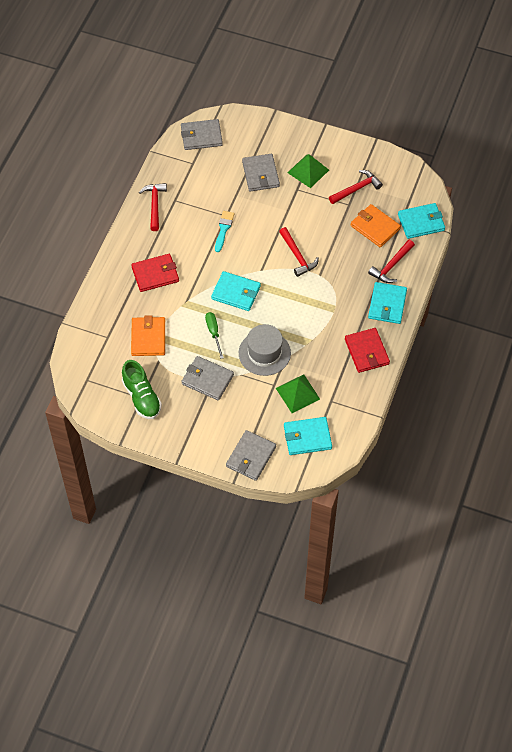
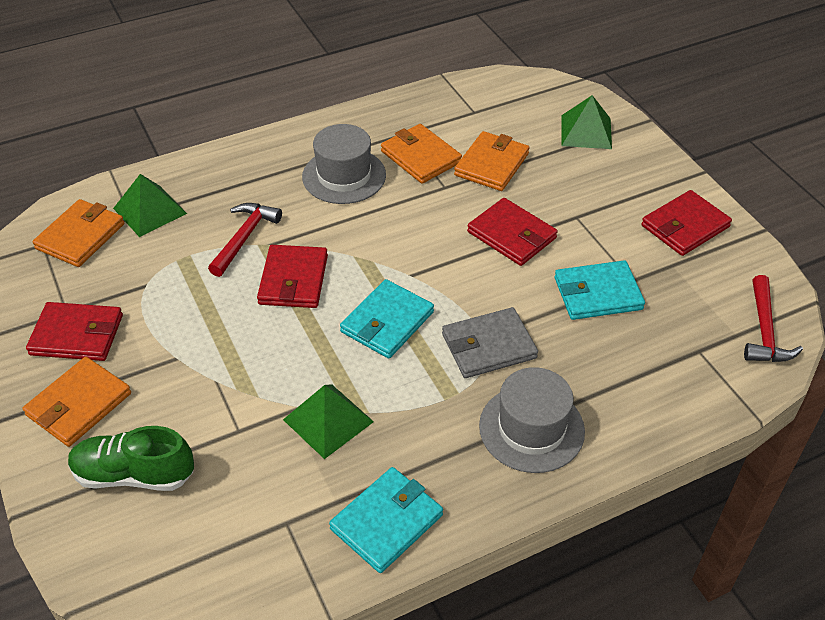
green pyramid: [276,375,320,413] [287,154,329,188] = 2 -> [113,174,187,237] [283,384,374,459] [561,95,612,149] = 3
green screwdriver: [205,312,224,359] = 1 -> none = 0
grey hat: [239,324,291,376] = 1 -> [302,124,386,204] [479,367,585,473] = 2
grey wallet: [181,119,223,150] [181,356,234,400] [226,430,276,481] [242,154,280,192] = 4 -> [442,307,538,378] = 1
orange wallet: [131,315,165,356] [351,204,401,247] = 2 -> [23,357,131,447] [33,199,124,267] [381,124,462,184] [454,131,529,191] = 4
red hammer: [139,183,167,231] [279,227,319,277] [329,170,383,204] [368,239,415,283] = 4 -> [208,203,282,277] [744,275,803,362] = 2
red wallet: [131,254,179,292] [345,328,390,373] = 2 -> [26,302,123,361] [257,245,328,308] [467,198,558,266] [641,190,732,256] = 4
turquoise brush: [215,211,234,252] = 1 -> none = 0
turquoise wallet: [211,271,261,311] [284,417,332,455] [368,282,407,324] [398,203,445,239] = 4 -> [329,467,443,573] [340,279,434,359] [555,260,645,320] = 3

